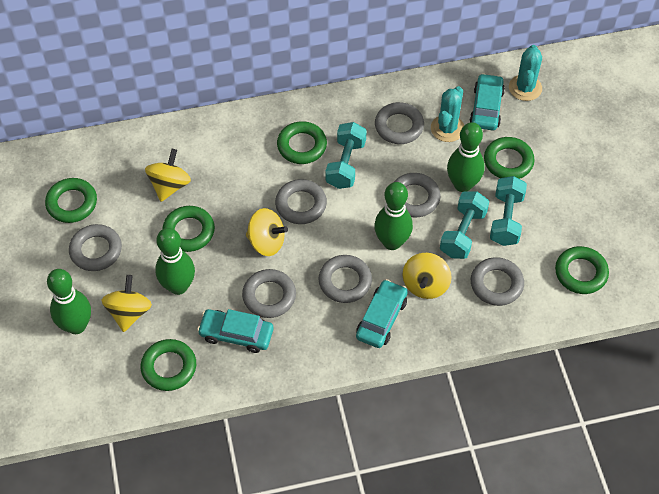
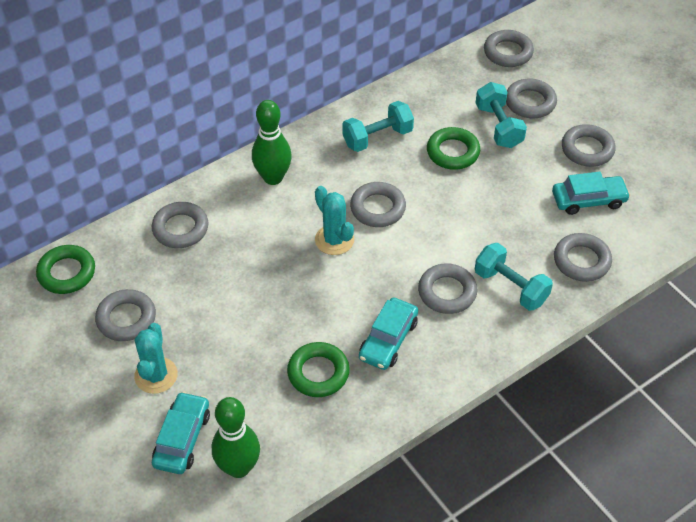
green bowling pin: [47,269,91,334] [155,228,195,295] [374,182,413,250] [447,122,485,192] = 4 -> [212,397,260,478] [252,100,292,185] = 2
green ring: [45,178,97,223] [141,339,196,391] [162,206,215,252] [277,121,327,164] [484,137,535,179] [555,246,609,294] = 6 -> [36,245,95,294] [287,342,350,397] [427,127,480,170] = 3
grey ring: [69,224,122,271] [242,269,296,318] [275,179,327,224] [318,255,372,303] [375,102,424,144] [394,173,441,218] [471,257,524,306] = 7 -> [95,289,156,341] [152,202,208,248] [350,182,406,227] [418,263,477,314] [484,30,534,67] [506,79,557,118] [554,233,612,282] [562,124,616,167] = 8
yellow spinning top: [101,275,152,332] [145,149,191,202] [246,208,288,256] [402,253,452,299] = 4 -> none = 0

